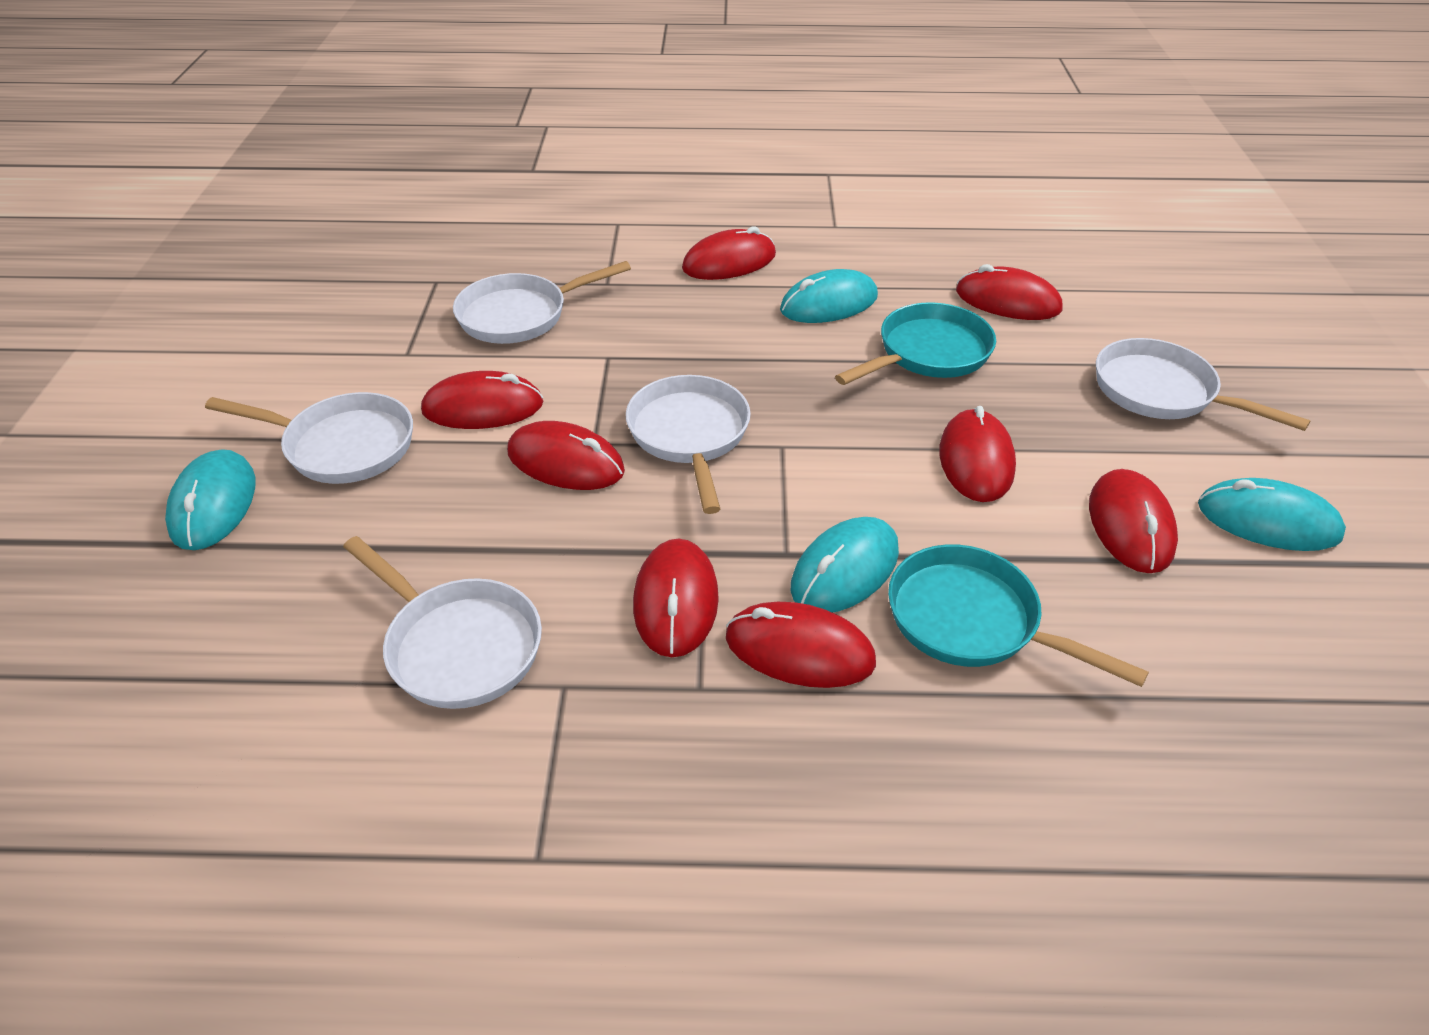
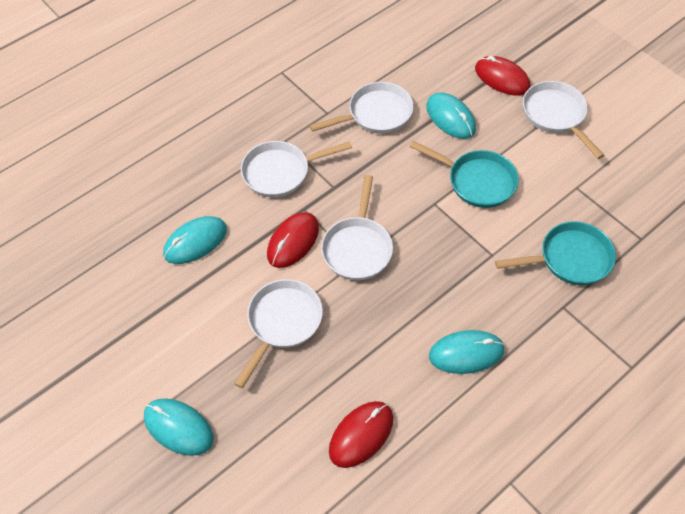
red mouse: [421,371,544,429] [507,421,625,490] [633,539,719,657] [682,226,776,280] [726,602,876,688] [939,406,1016,502] [956,264,1062,320] [1089,469,1178,573] = 8 -> [267,212,319,268] [329,401,393,468] [475,56,531,96] = 3

